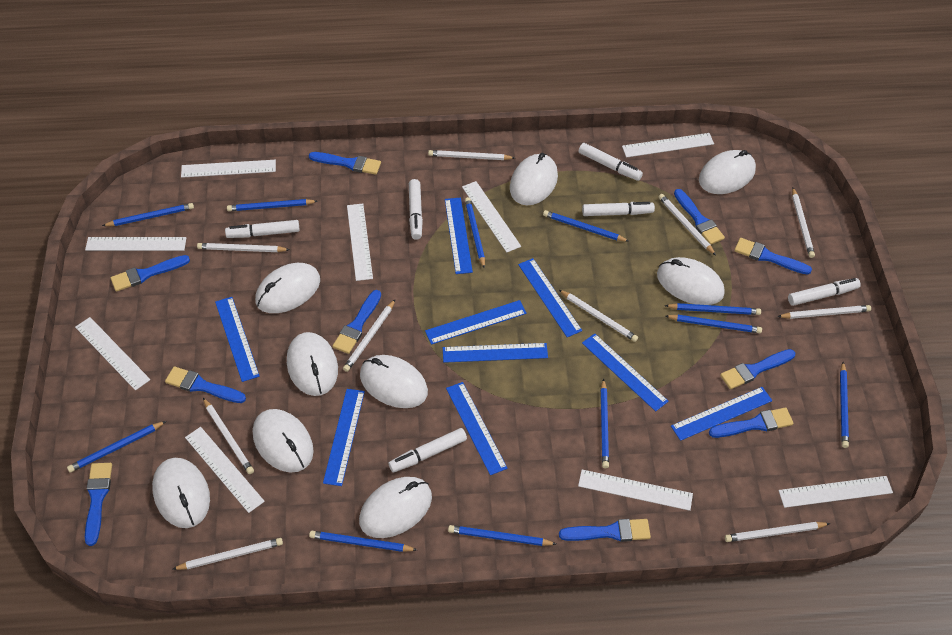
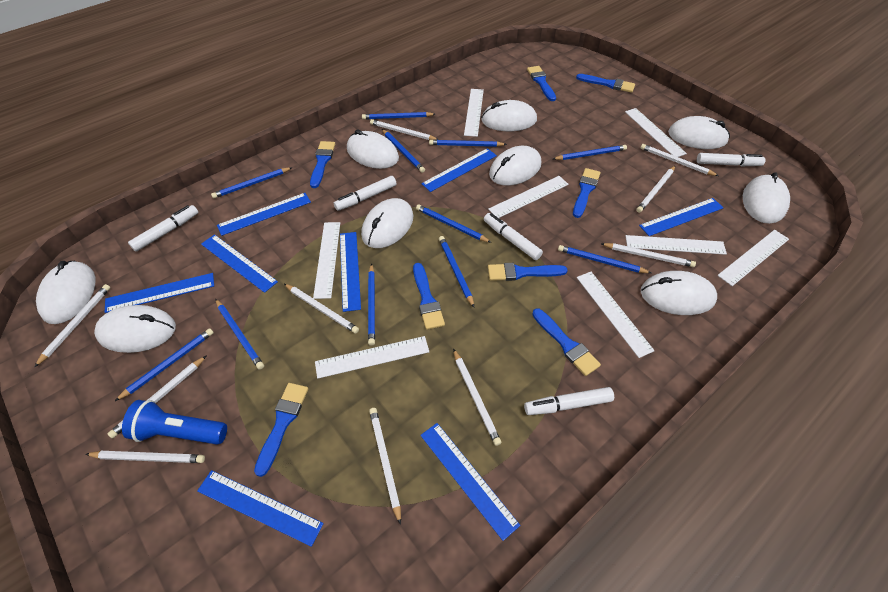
blue brush: [85,463,112,546] [110,255,190,292] [165,366,246,403] [309,152,381,175] [333,290,381,354] [559,519,651,542] [674,189,725,245] [709,408,794,438] [720,349,795,389] [734,238,812,275] = 10 -> [254,383,308,477] [310,141,335,188] [413,263,445,330] [488,263,568,281] [527,66,556,101] [532,308,601,376] [573,168,600,218] [576,74,635,93] = 8
blue flashlight: none = 0 -> [122,400,227,445] = 1
blue ruler: [215,297,260,382] [323,389,365,486] [425,300,527,345] [443,343,548,363] [445,198,473,274] [446,382,508,475] [518,258,582,337] [582,333,669,412] [671,387,772,441] = 9 -> [105,273,214,313] [197,470,324,547] [201,234,278,293] [217,193,311,236] [340,232,361,312] [420,423,520,541] [421,148,497,192] [639,198,723,236] = 8
white marker: [225,220,300,238] [388,428,467,472] [409,179,423,240] [579,143,643,181] [582,202,655,216] [788,278,861,306] = 6 -> [128,205,198,252] [334,176,397,211] [484,213,543,260] [524,387,614,415] [697,153,766,166] = 5
white ruler: [75,317,150,391] [85,237,186,251] [181,160,276,178] [185,427,265,513] [347,204,373,281] [462,181,521,253] [578,469,693,511] [622,133,714,158] [779,476,893,508] = 9 -> [313,222,340,299] [315,336,429,379] [464,89,484,137] [488,176,569,218] [577,272,655,358] [625,108,687,157] [626,235,727,255] [717,230,789,286] = 8

